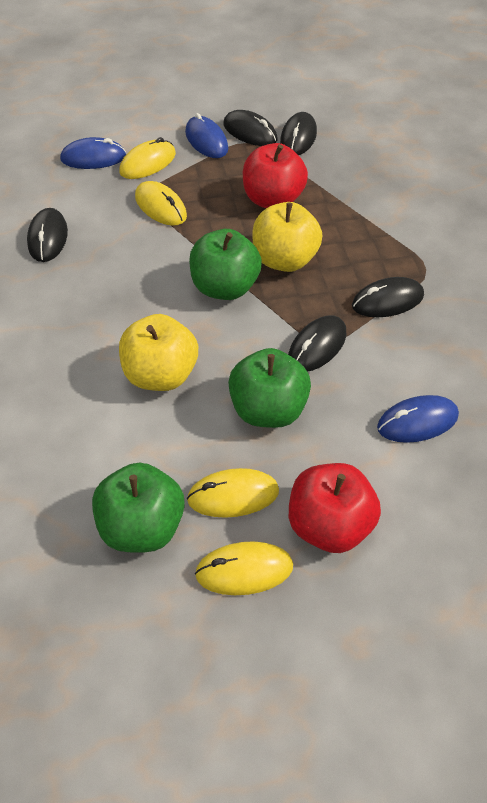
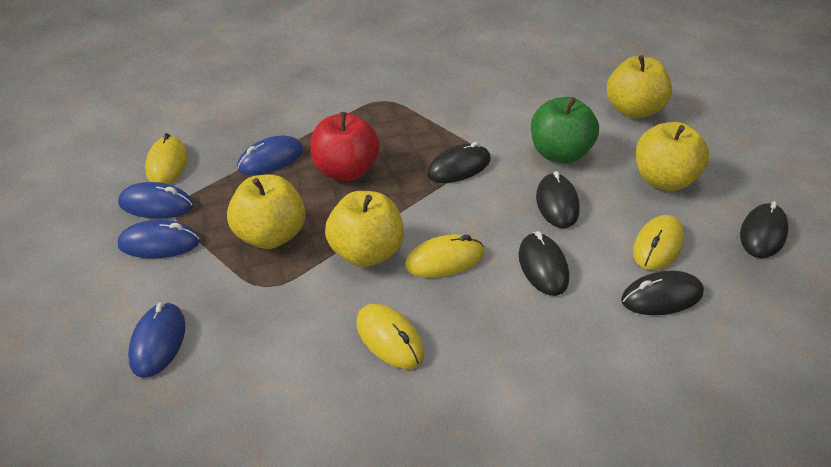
blue mouse: [60,137,126,169] [185,113,228,158] [377,395,459,443] = 3 -> [118,182,193,219] [118,220,200,258] [128,302,186,378] [237,136,304,175] = 4
green apple: [92,463,185,553] [189,229,262,300] [228,348,311,428] = 3 -> [531,97,599,164] = 1
red apple: [243,143,308,208] [289,463,381,553] = 2 -> [310,112,380,181] = 1
yellow apple: [119,314,198,391] [252,202,322,272] = 2 -> [227,174,305,249] [325,191,404,267] [607,55,672,118] [636,122,709,191] = 4

